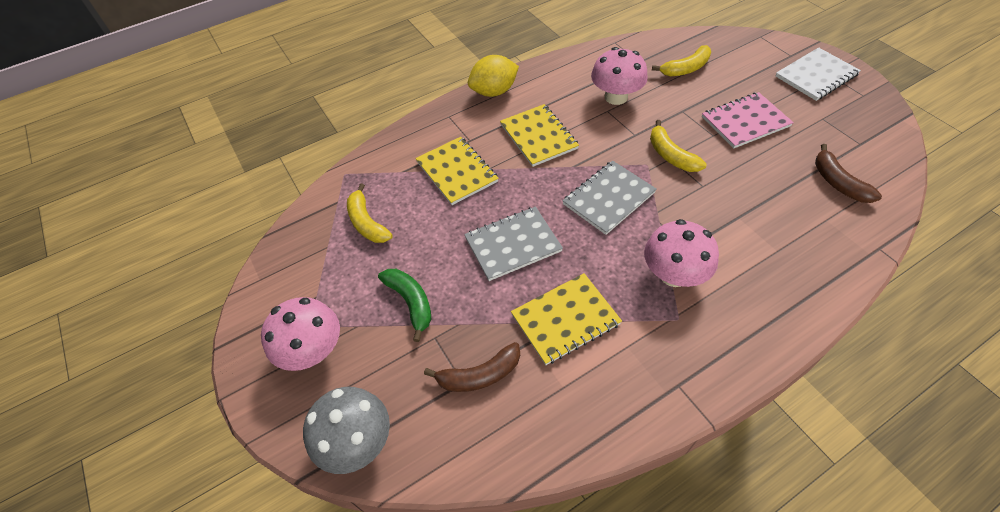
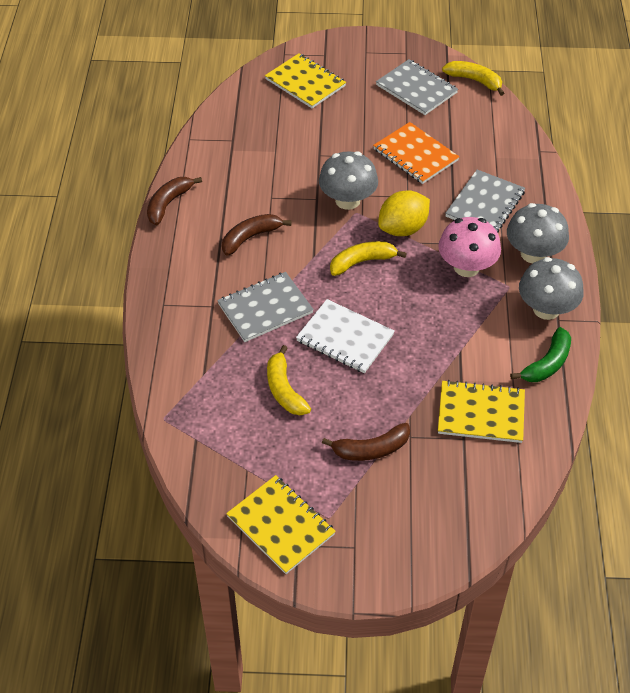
brown banana: [424,342,520,392] [815,144,882,203] = 2 -> [147,177,202,225] [222,214,292,256] [322,423,410,461] = 3
grey mushroom: [303,387,390,474] = 1 -> [319,151,378,210] [507,203,569,263] [519,257,584,320] = 3
grey notebook: [464,206,563,281] [562,160,657,235] = 2 -> [217,272,314,342] [376,59,458,115] [445,169,525,232] = 3
orange notebook: none = 0 -> [373,122,460,184] = 1
pink mushroom: [261,297,340,371] [591,47,648,105] [644,219,719,287] = 3 -> [438,217,501,277] = 1
pink notebook: [702,92,794,148] = 1 -> none = 0

